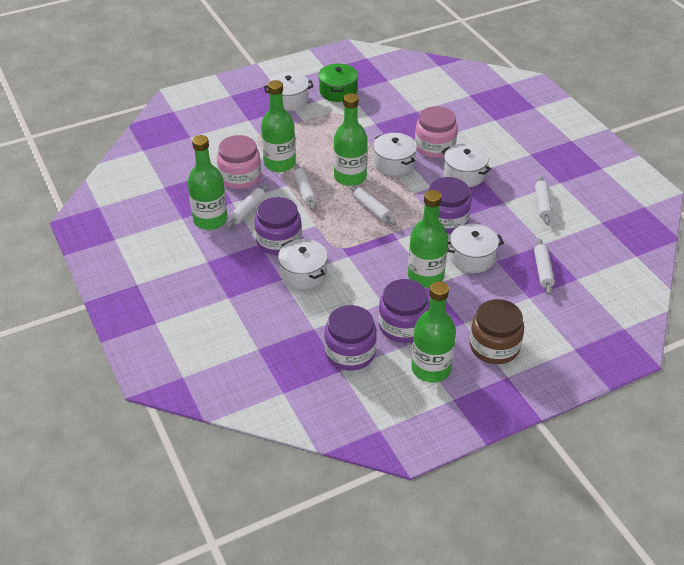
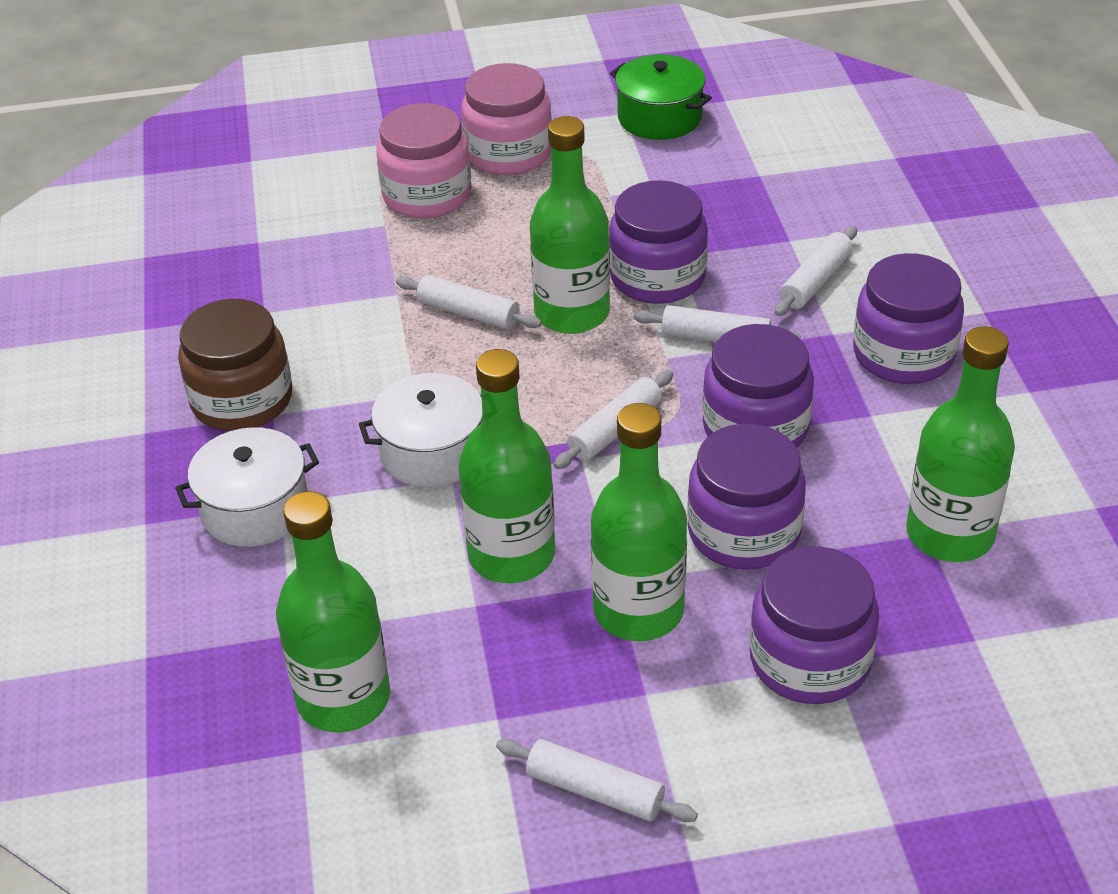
purple jar: [254,197,302,255] [324,305,377,371] [379,279,430,343] [429,177,471,234] = 4 -> [609,180,708,304] [687,424,806,570] [702,324,814,448] [750,546,879,704] [853,253,964,384] = 5
white pot: [264,72,314,111] [278,239,328,289] [373,133,417,176] [441,144,491,187] [447,224,504,273] = 5 -> [175,427,319,547] [359,373,482,487] = 2

